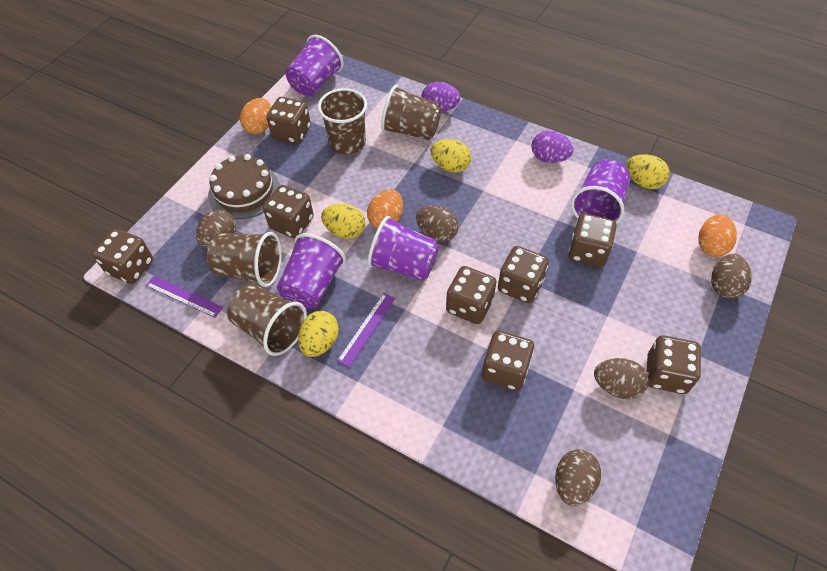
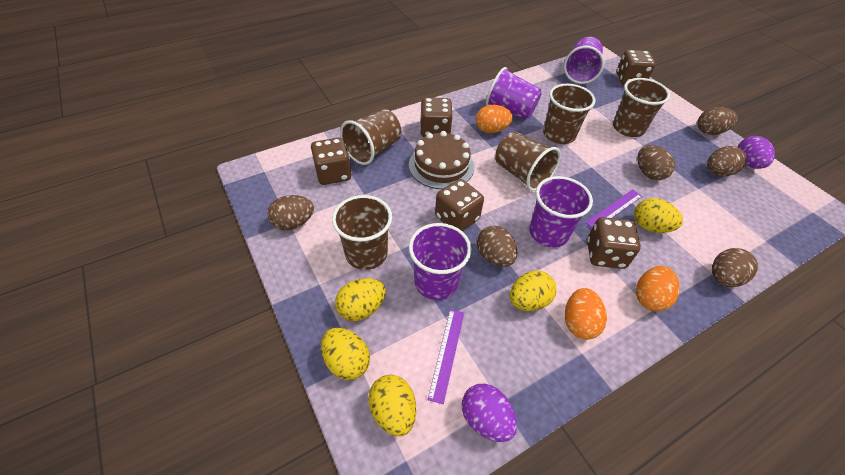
brown cup: [207,232,282,287] [227,284,307,356] [318,88,367,155] [381,85,441,140] = 4 -> [332,195,392,270] [340,109,401,165] [495,132,561,191] [543,84,595,144] [613,78,670,137] = 5
brown dice: [92,229,153,284] [263,185,314,238] [266,97,311,144] [446,266,496,324] [482,330,534,391] [498,246,549,303] [569,213,617,267] [647,335,701,394] = 8 -> [311,138,352,185] [420,97,453,137] [435,179,484,231] [587,217,641,269] [617,50,656,85] = 5
brown egg: [196,210,236,249] [416,205,459,242] [555,449,601,506] [594,358,649,399] [711,254,752,299] = 5 -> [267,195,314,230] [477,226,518,267] [637,145,675,180] [697,107,738,135] [707,146,747,176] [712,248,758,287] = 6
yellow egg: [298,311,339,357] [321,204,365,239] [430,139,471,173] [626,154,670,189] = 4 -> [321,328,370,380] [335,278,386,321] [368,375,416,436] [510,271,557,311] [634,198,683,233] = 5

